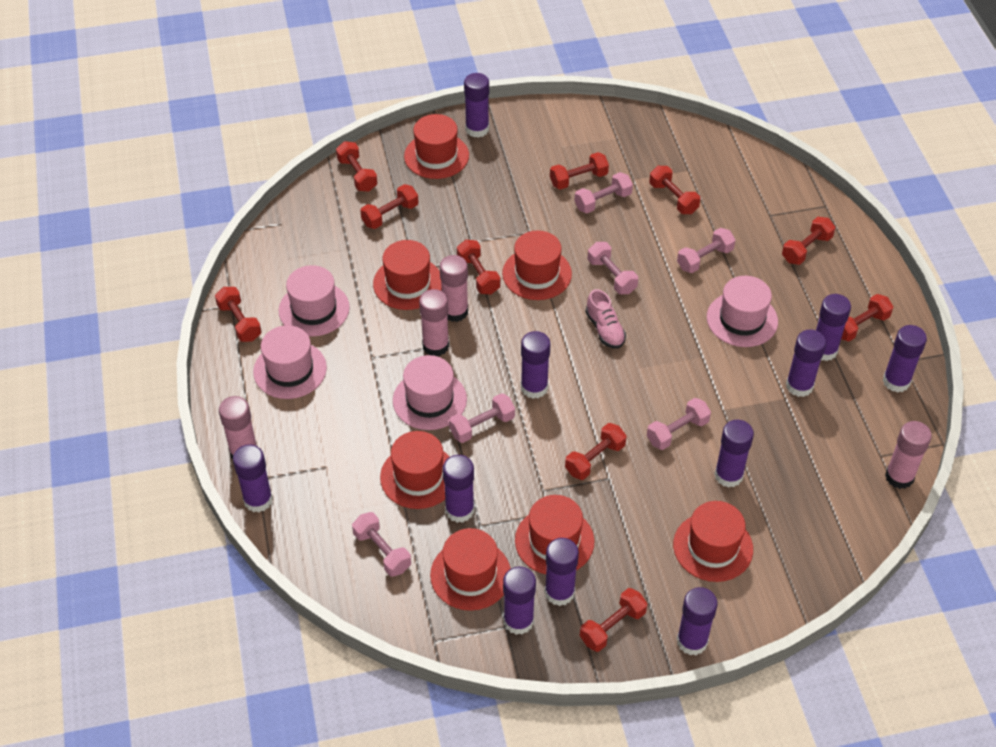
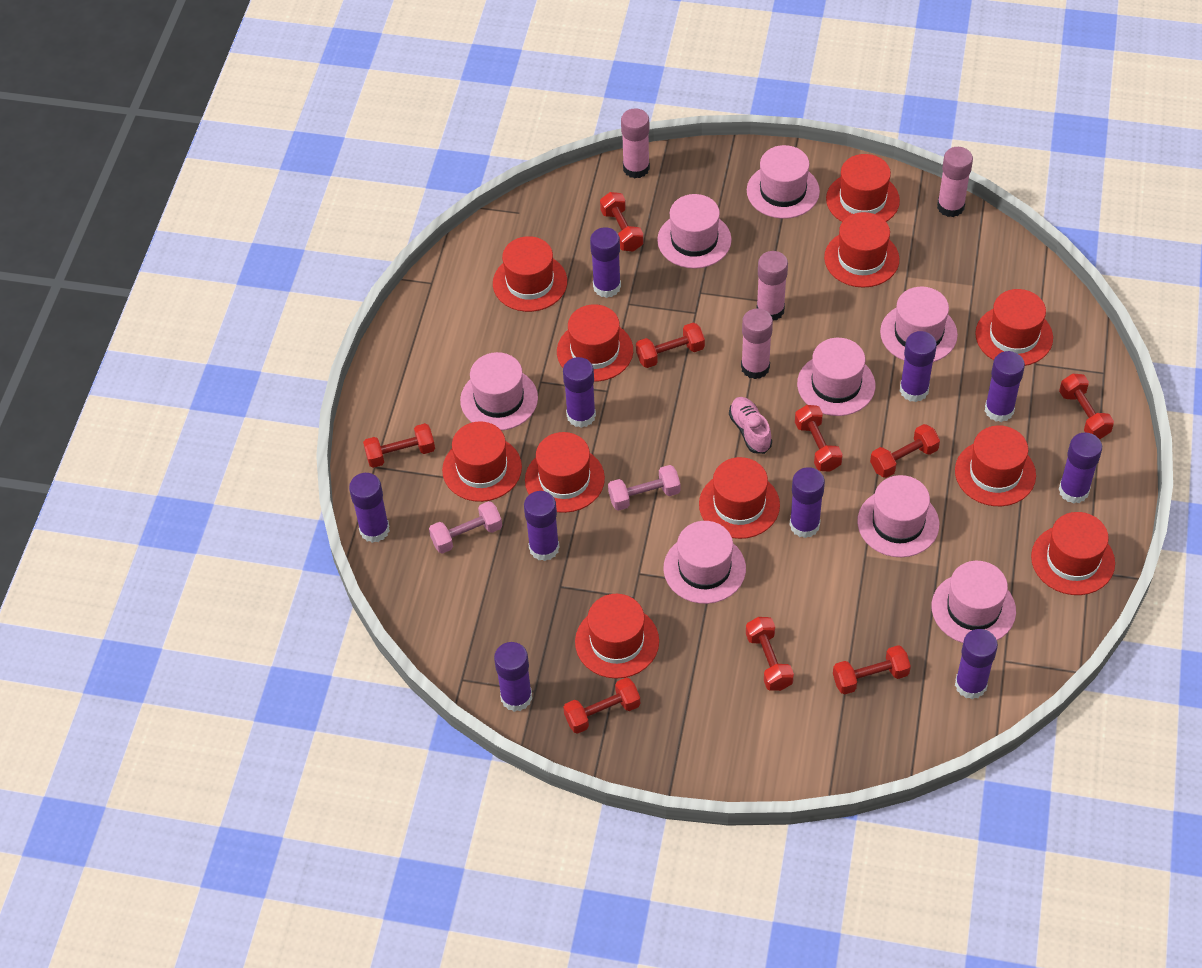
pink dumbbell: [352,512,411,577] [449,393,515,443] [574,172,633,213] [588,242,638,294] [647,398,711,450] [677,228,736,273] = 6 -> [429,501,502,554] [608,465,680,511] = 2
pink hat: [253,325,327,399] [279,265,350,337] [393,355,467,430] [707,276,778,347] = 4 -> [460,352,538,430] [657,194,732,269] [663,521,746,604] [747,145,820,219] [797,338,875,416] [857,475,939,557] [880,287,958,362] [932,561,1016,643] = 8
purple glue stick: [233,444,273,512] [443,455,474,523] [464,73,489,138] [503,567,536,635] [521,331,550,399] [545,538,579,606] [677,587,718,655] [714,420,754,488] [786,329,826,397] [816,294,851,361] [883,325,927,393] = 11 -> [349,473,390,543] [494,642,532,712] [524,491,560,561] [563,357,596,428] [590,227,621,298] [790,467,825,538] [900,331,937,402] [955,629,998,699] [985,351,1025,422] [1058,433,1102,504] = 10
red dumbbell: [215,287,262,342] [336,141,378,192] [360,184,419,229] [457,240,500,294] [550,152,609,190] [565,423,626,480] [580,588,648,652] [649,166,700,214] [782,217,835,265] [841,294,893,341] = 10 -> [363,423,435,468] [563,677,640,734] [600,192,644,252] [636,323,705,368] [746,617,794,691] [795,405,843,472] [833,645,911,695] [870,424,940,478] [1059,374,1114,439] = 9
red hat: [373,240,442,310] [380,431,450,509] [404,114,469,179] [430,528,511,611] [502,230,572,300] [515,495,594,574] [673,501,753,582] = 7 -> [442,421,522,502] [493,236,567,312] [525,432,605,513] [557,304,633,382] [575,594,659,679] [699,457,780,539] [824,212,899,288] [826,154,900,222] [955,425,1036,506] [975,289,1053,366] [1031,512,1115,595] = 11

